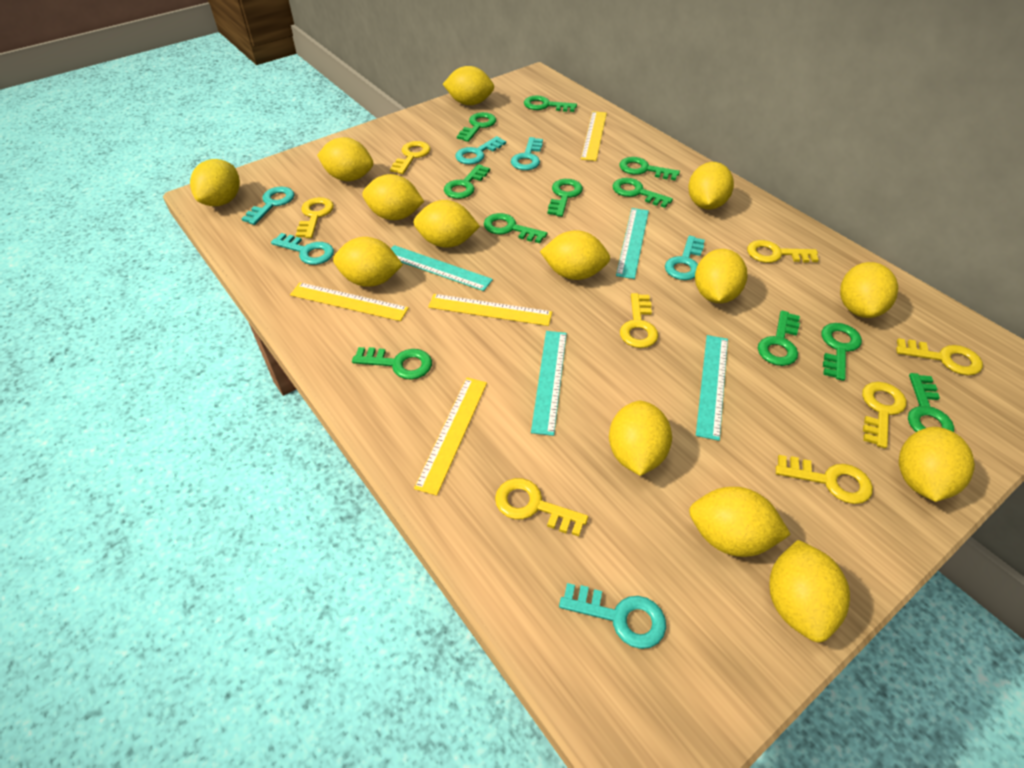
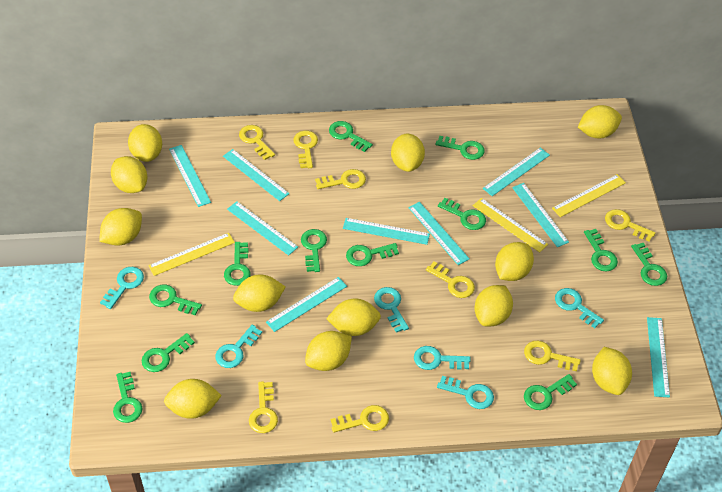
green key: [352,347,432,380] [444,164,490,199] [457,112,496,142] [484,213,547,243] [524,95,577,112] [547,179,583,217] [613,178,673,208] [619,157,680,180] [758,311,800,366] [821,323,862,381] [908,373,954,432] = 11 -> [113,372,143,423] [142,333,195,372] [149,285,202,315] [224,242,251,286] [301,229,327,272] [329,121,373,152] [346,243,399,266] [435,135,485,160] [438,198,486,230] [524,374,577,410] [584,229,618,271] [631,243,667,286] = 12
turquoise ruler: [391,245,493,291] [531,331,567,436] [616,208,649,279] [696,335,728,441] = 4 -> [169,145,211,207] [223,149,289,201] [227,201,298,256] [266,277,347,332] [343,218,430,245] [408,202,469,265] [483,148,550,196] [512,183,569,247] [647,317,670,398] = 9
yellow lemon: [190,159,240,206] [317,137,373,181] [333,237,403,287] [362,174,424,220] [414,200,480,248] [443,66,494,105] [540,230,610,280] [609,401,672,476] [688,162,734,209] [689,487,791,557] [695,249,747,303] [770,540,850,642] [840,262,898,318] [899,427,975,502] = 14 -> [99,208,142,246] [111,156,148,193] [128,124,162,162] [164,379,222,419] [233,275,285,312] [305,331,352,371] [326,299,381,336] [391,133,425,172] [475,285,513,326] [495,242,534,281] [578,105,622,139] [592,347,632,395] = 12
yellow ruler: [290,283,409,321] [414,378,487,496] [428,294,552,326] [581,111,607,161] = 4 -> [148,233,235,276] [473,198,548,253] [552,174,626,217] = 3

